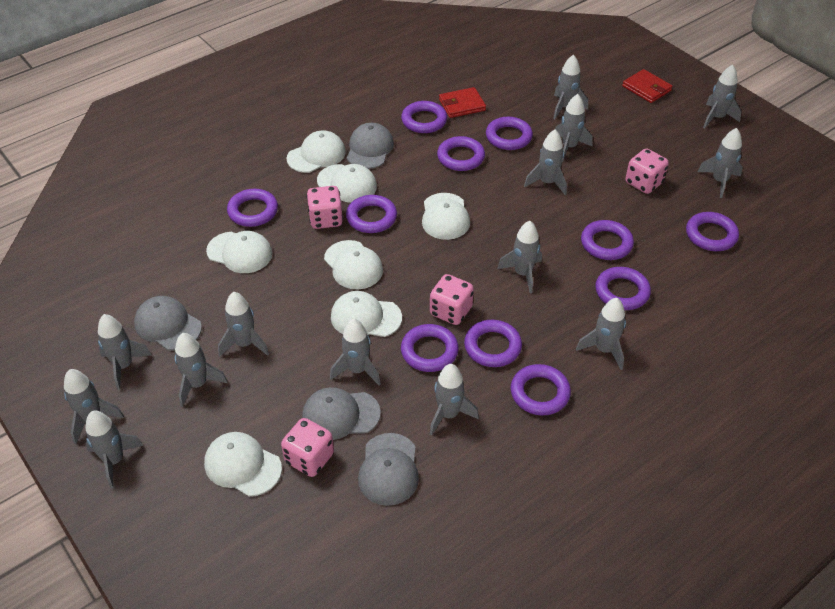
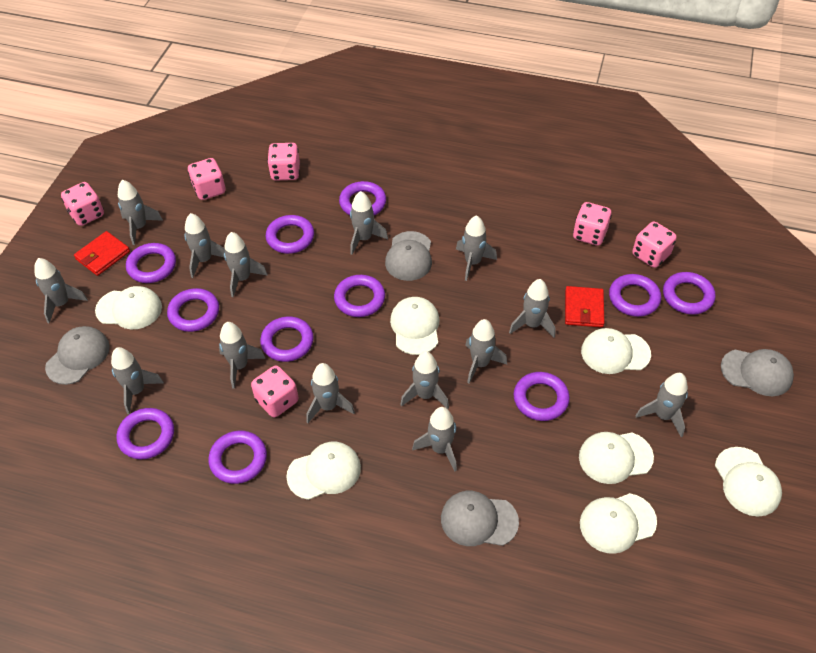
pink dice: [281,418,334,477] [306,186,343,229] [430,274,474,325] [625,149,669,194] = 4 -> [61,182,104,226] [188,158,226,200] [251,366,299,417] [267,143,300,180] [573,202,612,246] [632,222,677,268] = 6

